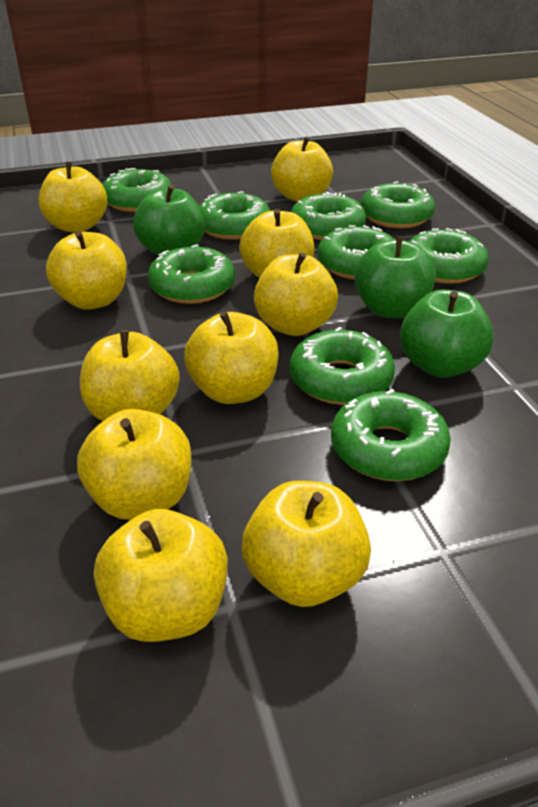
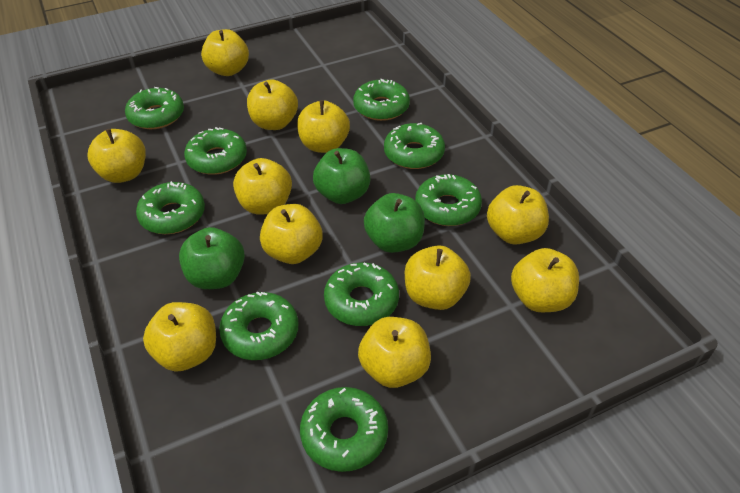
yellow apple: [39,162,107,233] [46,231,127,309] [77,409,191,520] [80,330,180,421] [94,509,228,642] [184,311,279,404] [239,209,314,278] [242,481,371,607] [254,252,338,336] [271,136,333,202] = 10 -> [88,129,146,183] [143,302,216,371] [201,29,249,76] [233,158,292,215] [247,79,298,130] [260,204,323,264] [297,100,350,153] [358,317,431,388] [405,245,471,310] [487,185,549,245] [511,248,579,312] = 11

